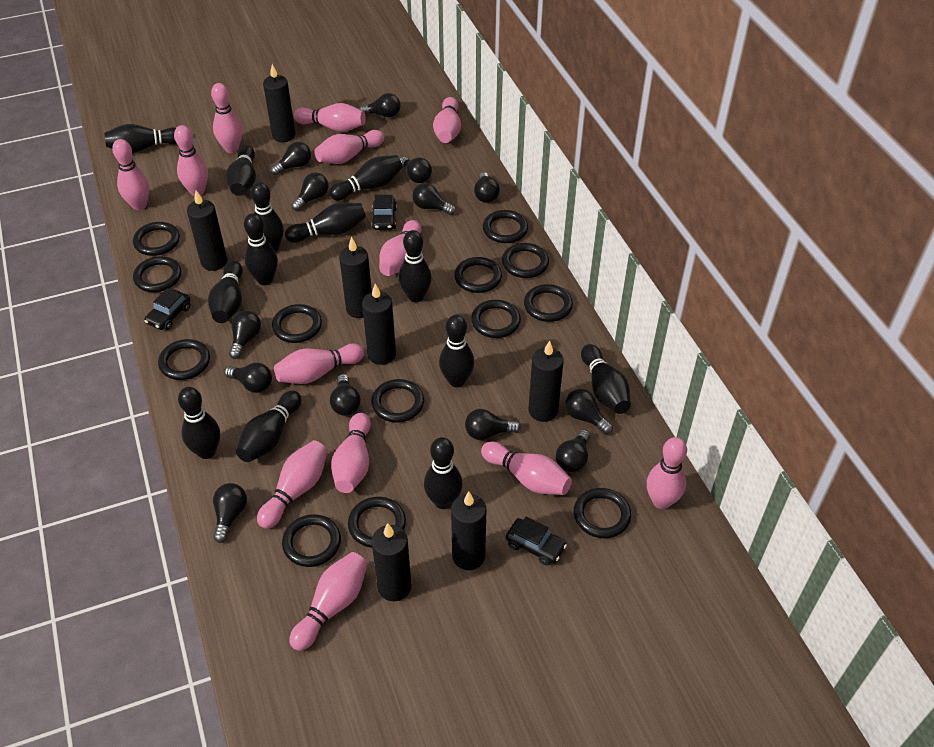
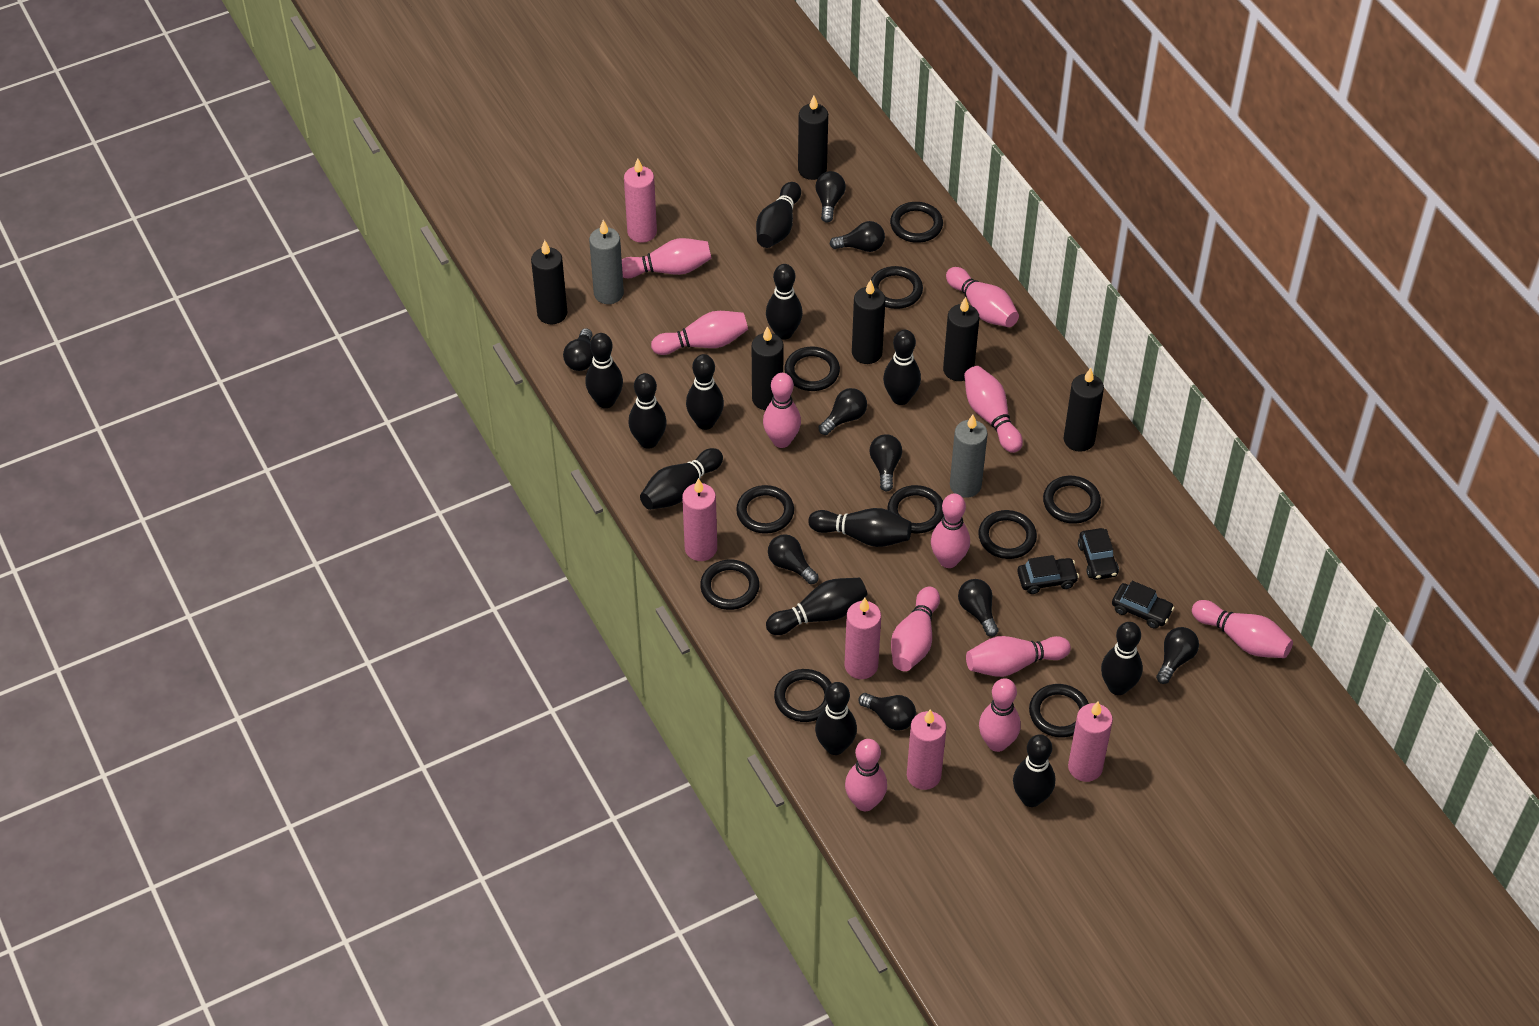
black bowling pin: [104,124,177,153] [178,387,220,459] [208,260,243,323] [226,145,256,196] [236,391,301,462] [244,213,278,285] [251,182,284,252] [285,203,366,243] [329,155,403,200] [399,230,432,302] [424,437,463,509] [439,315,474,387] [581,344,631,414] = 13 -> [585,333,623,408] [628,373,667,449] [640,448,723,510] [686,354,724,430] [756,182,801,248] [766,264,803,340] [766,578,868,635] [808,508,912,547] [815,682,857,755] [883,330,921,405] [1013,734,1055,807] [1101,622,1143,695] = 12
black candle: [187,191,227,271] [263,64,296,142] [339,237,372,318] [362,284,396,365] [371,523,411,601] [451,492,486,570] [529,341,564,422] = 7 -> [531,240,567,324] [752,326,784,410] [798,95,828,180] [852,280,885,364] [943,297,979,381] [1064,368,1104,452] = 6
black light bulb: [213,483,247,543] [225,363,272,393] [229,310,261,359] [271,142,311,175] [291,172,329,211] [330,374,361,416] [359,93,401,118] [400,157,432,183] [412,183,456,215] [465,409,521,440] [474,172,500,203] [556,429,590,472] [565,389,613,434] = 13 -> [563,328,593,371] [768,534,819,584] [815,171,846,223] [819,388,867,435] [830,221,885,252] [858,693,916,730] [870,434,902,491] [958,579,998,637] [1156,627,1199,684] = 9
black ring: [133,222,180,256] [133,256,181,292] [158,339,210,380] [272,304,322,343] [282,514,341,567] [348,497,406,548] [371,379,424,422] [454,257,502,293] [471,300,521,338] [483,210,528,243] [502,243,549,278] [524,284,573,322] [573,488,631,538] = 13 -> [700,560,759,610] [736,485,794,534] [774,669,832,722] [785,347,840,391] [871,266,923,309] [887,485,944,534] [890,202,943,243] [978,510,1037,559] [1029,684,1089,737] [1043,476,1101,524] = 10
grey candle: none = 0 -> [589,220,624,304] [950,415,988,498] = 2
pink bowling pin: [112,139,149,210] [174,125,208,196] [211,83,242,153] [257,440,328,529] [274,343,364,384] [289,552,368,651] [294,103,366,132] [315,130,384,164] [331,413,371,493] [379,220,421,276] [433,97,461,143] [481,441,572,495] [647,437,687,509] = 13 -> [622,238,712,278] [651,311,748,355] [763,373,801,448] [845,739,887,811] [891,586,940,671] [931,493,970,568] [946,267,1019,327] [964,366,1023,453] [966,636,1071,677] [979,678,1021,752] [1192,600,1293,658] = 11
pink candle: none = 0 -> [624,158,657,243] [682,478,717,561] [845,598,881,679] [907,709,947,790] [1068,702,1113,782] = 5

